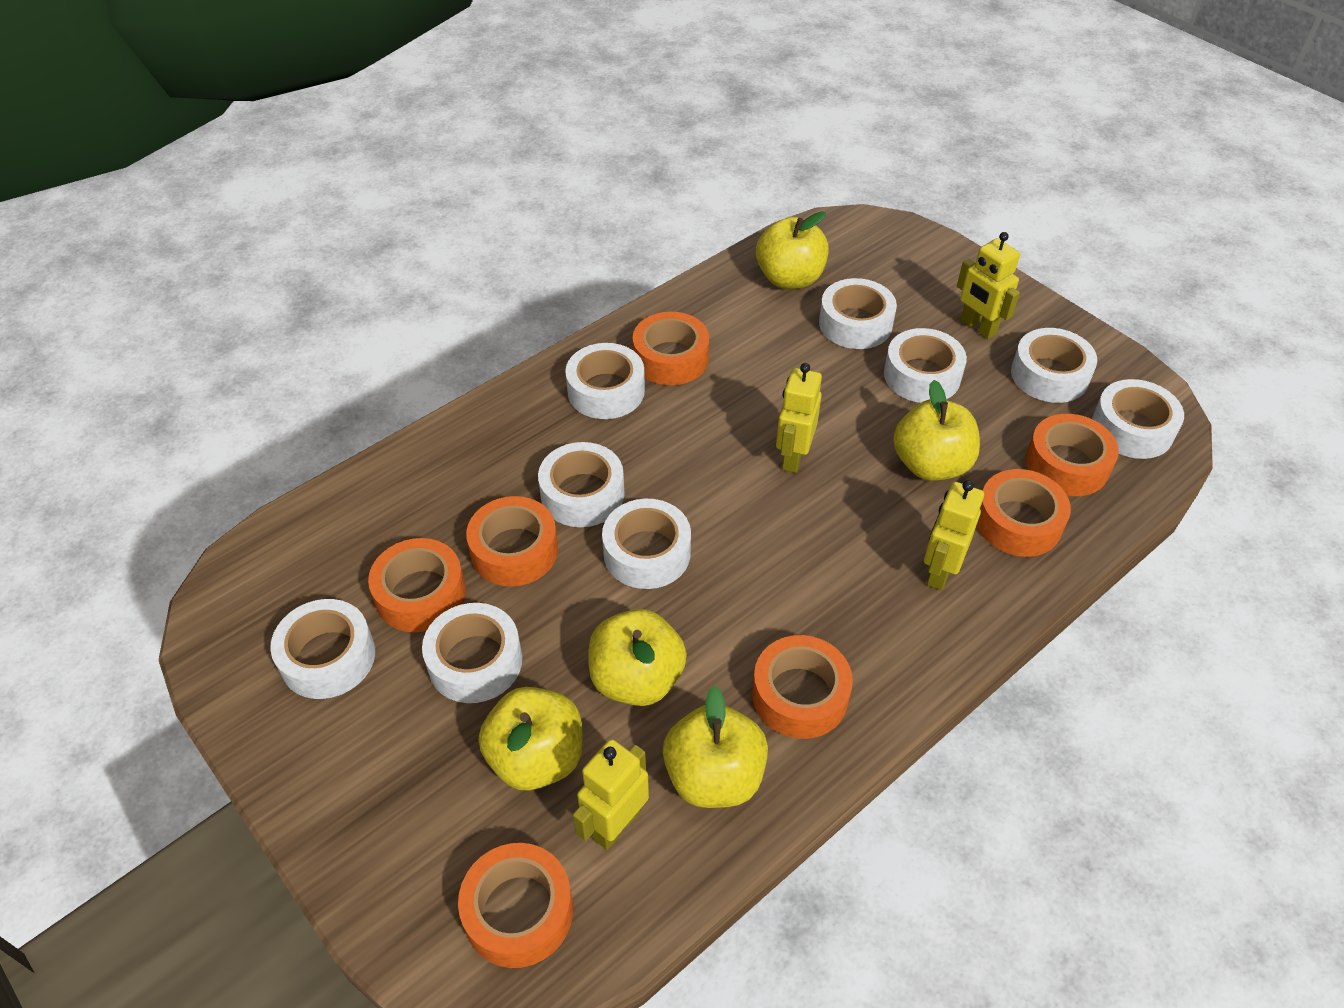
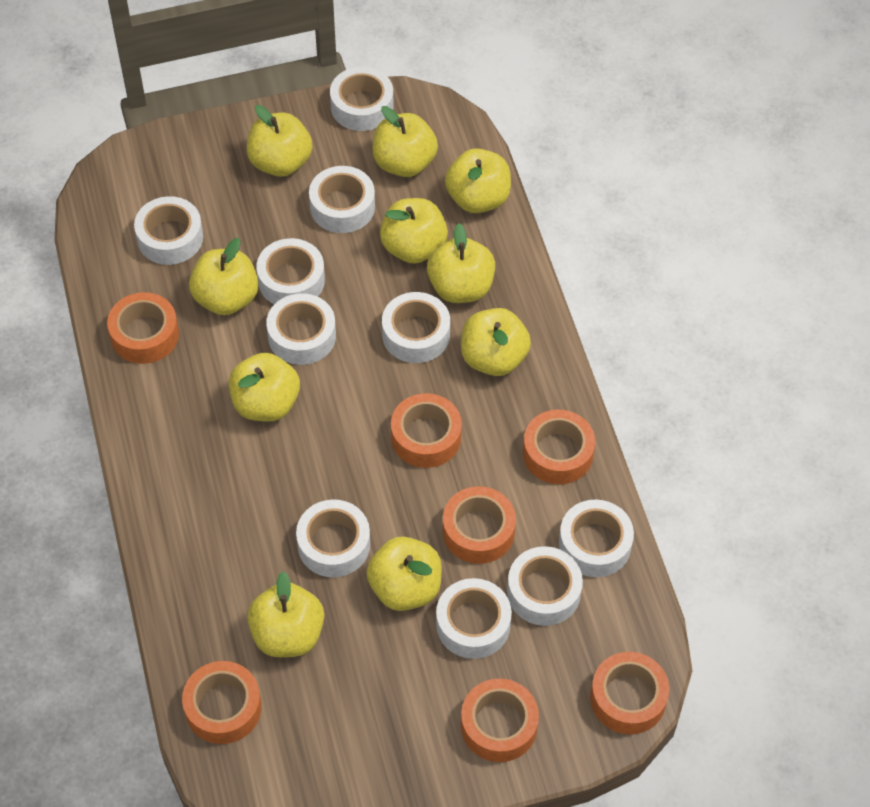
white tape: [270,599,375,699] [422,603,522,703] [538,442,625,527] [565,343,645,419] [602,499,691,589] [819,278,897,349] [884,328,967,403] [1011,328,1097,403] [1092,379,1184,459] = 9 -> [134,196,203,265] [256,238,325,304] [266,293,336,365] [296,499,370,577] [309,166,375,233] [330,67,394,131] [382,292,450,363] [436,578,512,659] [507,546,583,626] [559,499,634,577] = 10
yellow apple: [479,687,583,791] [588,609,687,706] [663,686,768,808] [756,211,829,289] [893,380,980,481] = 5 -> [189,238,259,315] [229,353,300,421] [247,105,312,177] [247,571,324,657] [366,536,442,611] [372,106,438,177] [380,198,448,264] [427,223,495,303] [445,148,511,213] [461,308,531,376] = 10
yellow robot: [573,739,649,850] [776,363,822,473] [924,480,984,590] [957,232,1020,339] = 4 -> none = 0

